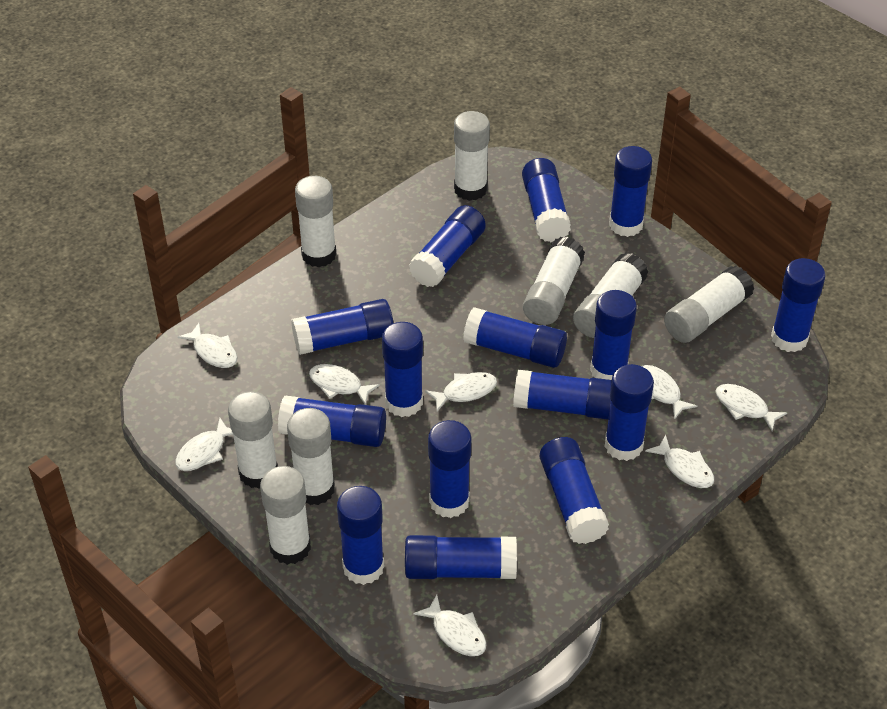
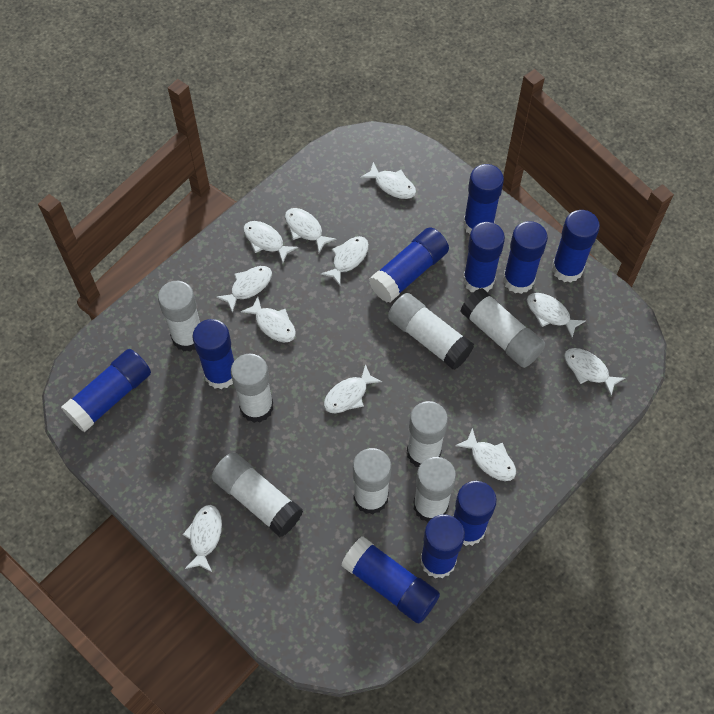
blue glue stick: [278,396,386,447] [291,299,394,355] [337,486,384,585] [382,322,423,417] [405,535,517,579] [409,205,486,287] [428,420,472,518] [463,307,567,368] [513,370,612,420] [522,158,571,242] [540,437,609,544] [590,290,637,380] [605,364,654,461] [609,146,652,237] [771,258,825,352] = 15 -> [61,349,151,432] [192,319,234,389] [341,537,440,623] [369,227,449,303] [420,514,465,578] [453,481,497,546] [463,164,504,234] [463,222,505,292] [503,221,548,294] [552,210,600,283] = 10
white fish: [175,418,233,471] [178,323,238,368] [309,364,380,405] [414,595,486,656] [425,372,497,411] [642,365,697,420] [645,435,714,488] [716,384,787,432] = 8 -> [183,505,222,572] [216,266,272,313] [241,297,296,342] [244,221,298,263] [285,208,336,253] [321,236,369,285] [324,364,382,413] [360,162,416,199] [455,428,516,481] [527,293,586,338] [564,348,625,396] = 11

